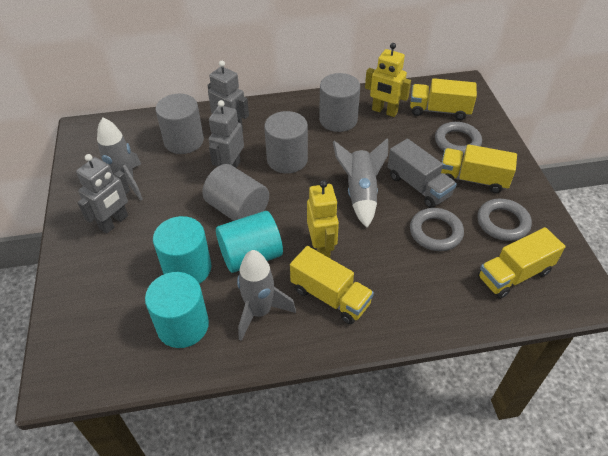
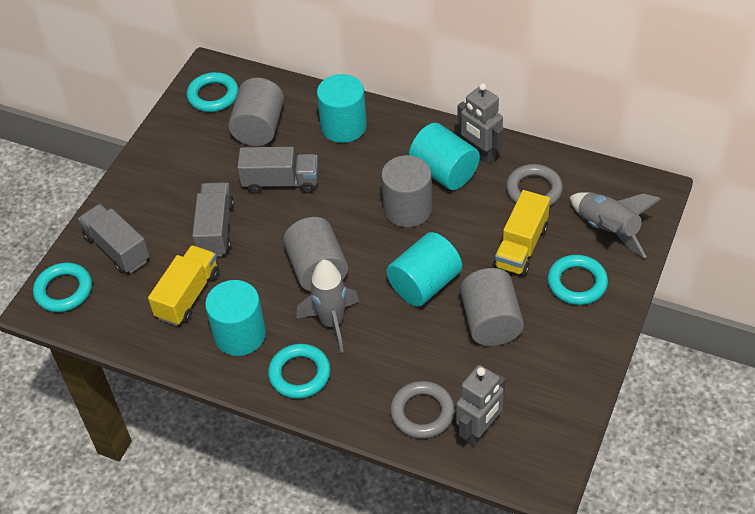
grey ring: [410,208,464,251] [435,122,482,156] [477,199,532,241] = 3 -> [390,381,455,438] [506,164,563,206] = 2
grey robot: [76,154,130,234] [208,61,249,132] [208,100,244,168] = 3 -> [456,365,505,447] [457,83,504,164] = 2
grey rocket: [97,118,143,201] [237,250,296,341] [333,138,388,228] = 3 -> [296,260,359,353] [570,192,661,259] = 2
grey truck: [388,139,457,208] = 1 -> [78,204,150,273] [192,182,234,257] [237,147,318,194] = 3
turquoise cylinder: [145,272,209,348] [153,216,211,284] [216,211,283,273] = 3 -> [205,280,266,356] [317,74,367,143] [386,232,462,307] [409,123,480,190] = 4
turquoise ring: none = 0 -> [33,263,92,312] [187,72,238,112] [268,344,330,399] [547,255,608,305] = 4
yellow robot: [307,180,339,258] [365,43,411,117] = 2 -> none = 0
yellow truck: [290,246,374,324] [410,78,477,120] [441,144,517,193] [478,227,565,299] = 4 -> [148,245,219,326] [493,190,550,276] = 2

